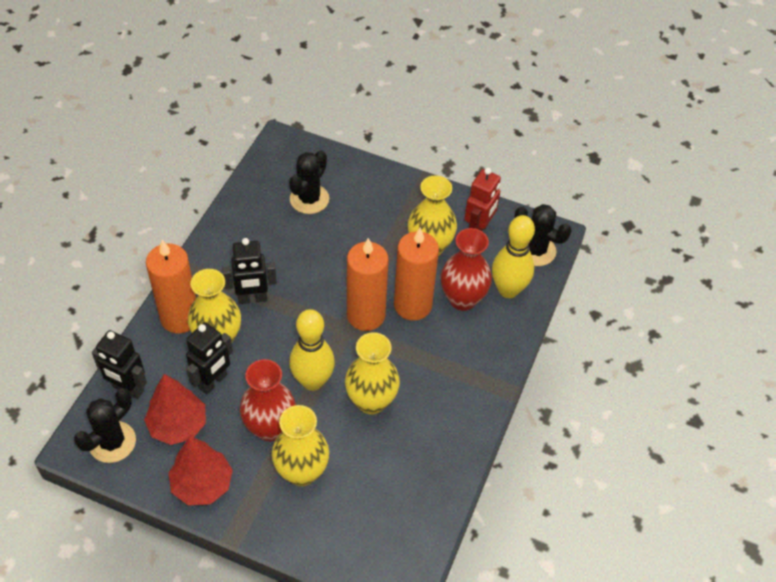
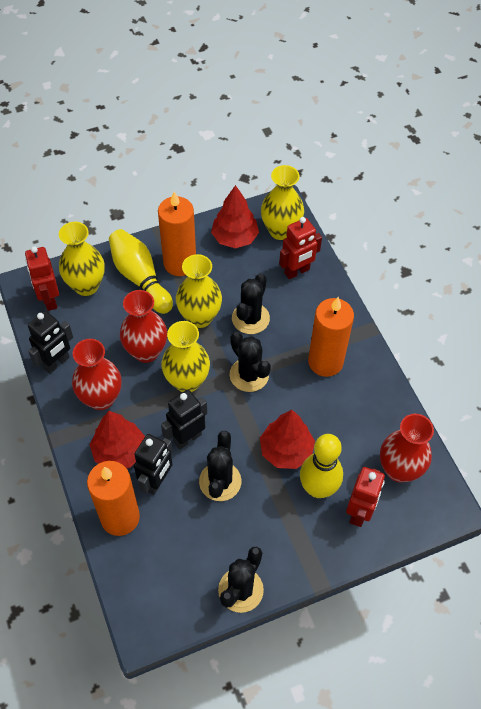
black cactus: [74,388,136,463] [289,150,329,214] [514,204,571,266] = 3 -> [199,431,242,501] [218,547,264,613] [230,332,271,392] [232,274,270,334] = 4
red robot: [464,168,501,231] = 1 -> [25,246,59,311] [279,217,322,279] [346,467,385,527] = 3
red tree: [144,374,206,445] [169,436,233,505] = 2 -> [90,411,145,468] [211,185,259,248] [260,410,315,469] = 3
red vase: [240,359,296,441] [441,228,492,311] = 2 -> [72,339,122,410] [120,290,167,363] [380,414,434,483] = 3

